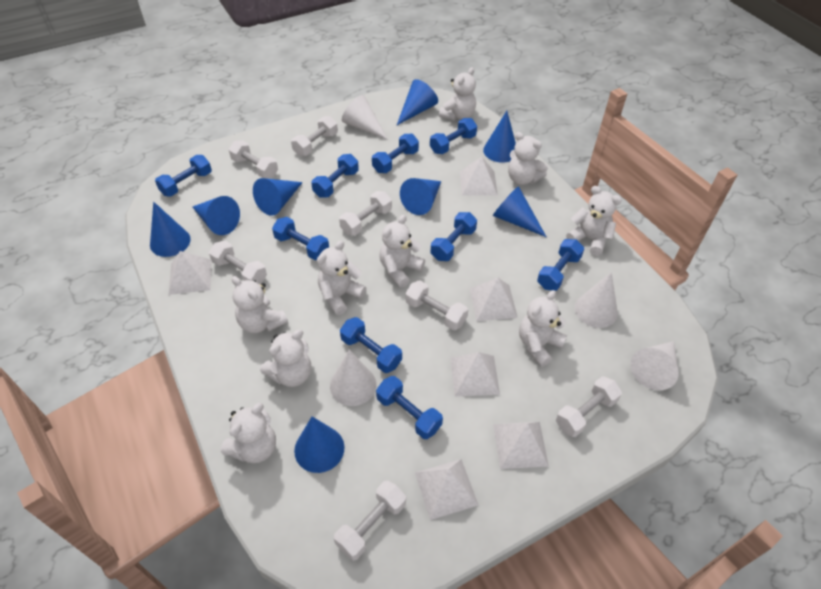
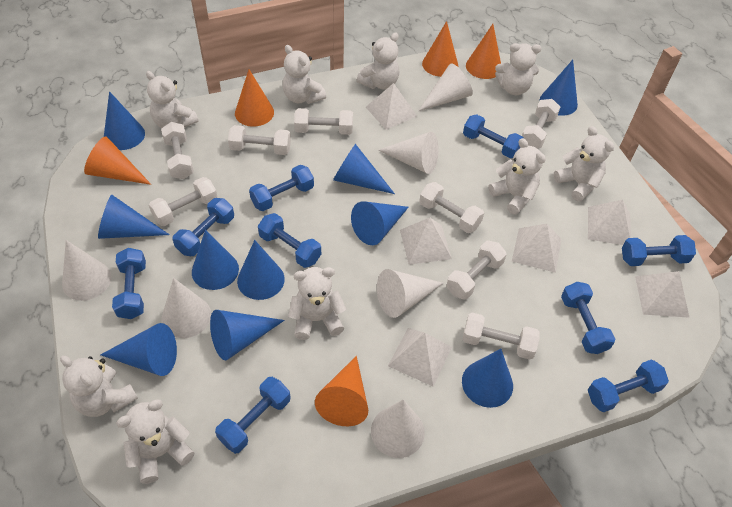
blue cone: [150,202,191,257] [193,196,240,235] [253,178,303,216] [294,417,344,473] [397,79,438,125] [400,178,441,215] [483,111,516,163] [493,186,546,237] = 8 -> [98,195,170,239] [100,323,177,376] [104,91,145,150] [192,230,239,290] [210,310,285,360] [237,240,285,300] [333,144,395,194] [351,201,409,245] [462,349,513,408] [540,60,578,116] = 10
orange cone: none = 0 -> [84,136,151,185] [235,69,274,127] [315,356,368,426] [422,21,458,77] [466,24,501,79] = 5
white cone: [330,350,376,406] [342,95,388,140] [575,272,618,328] [630,341,679,390] = 4 -> [62,240,111,301] [162,278,211,338] [371,399,425,458] [377,269,444,318] [378,132,439,174] [418,63,473,111] = 6
white dumbbell: [209,240,267,284] [229,141,278,178] [291,116,338,156] [334,480,406,561] [339,191,392,236] [405,280,468,330] [556,376,622,437] = 7 -> [149,177,218,226] [161,122,194,179] [228,125,291,155] [294,108,353,135] [419,182,484,233] [446,241,507,300] [462,313,540,360] [522,99,560,148] = 8

